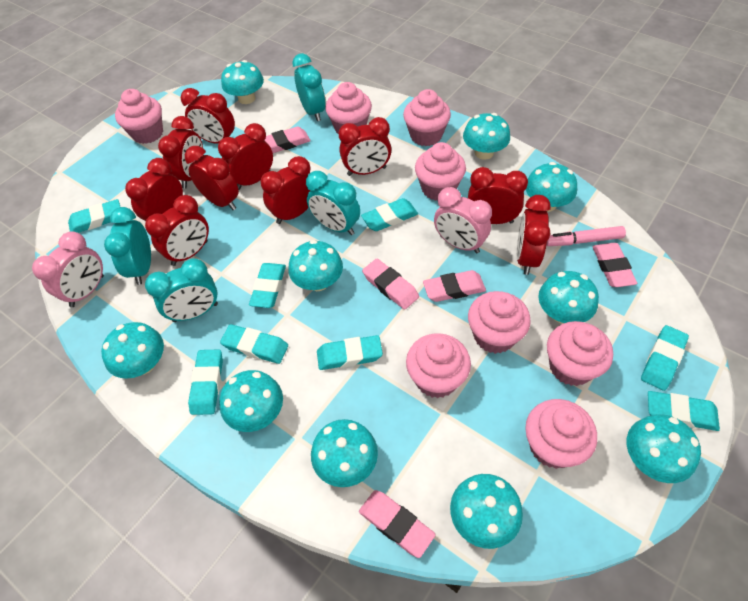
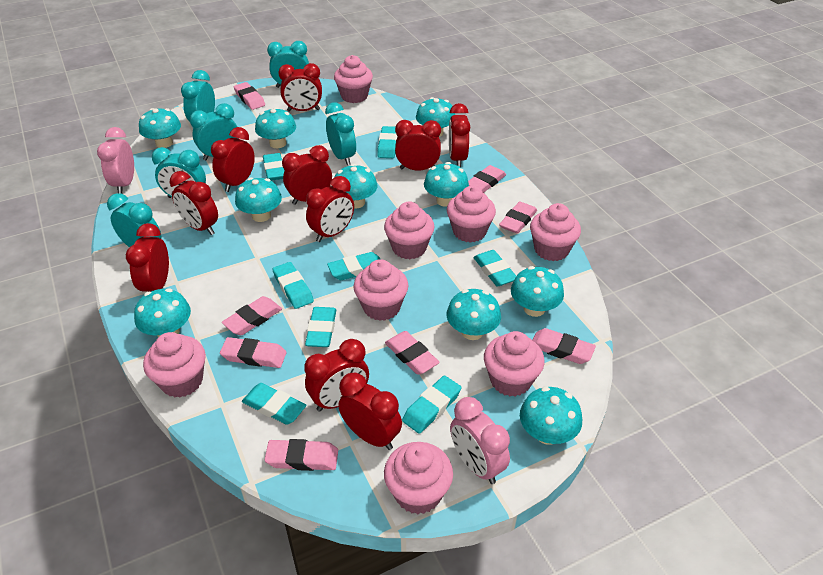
pink eraser: [264,127,311,153] [359,490,435,558] [362,259,419,310] [423,270,486,302] [592,243,637,287] = 5 -> [220,337,287,368] [222,296,282,335] [234,82,265,110] [265,439,338,471] [385,331,440,375] [468,165,506,193] [499,202,537,234] [532,328,596,364] = 8
pink marker: [546,226,626,246] = 1 -> none = 0
turquoise clock: [104,207,151,285] [145,258,218,322] [292,53,326,121] [306,171,360,235] = 4 -> [107,193,161,247] [152,147,206,198] [181,70,215,121] [190,103,239,161] [267,41,309,88] [325,102,356,165] = 6

